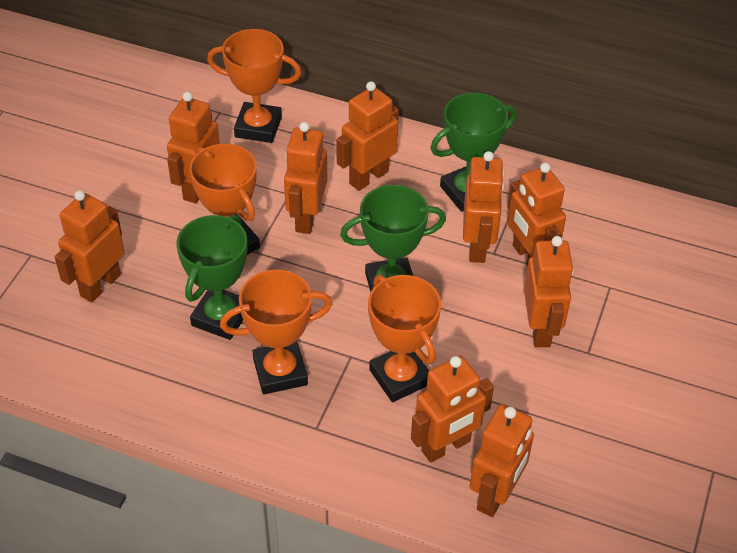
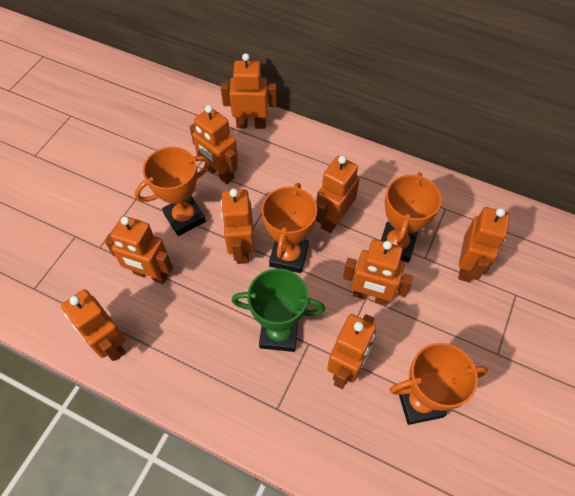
green trophy: [176,214,247,340] [340,185,446,292] [430,93,517,212] = 3 -> [232,268,325,352] = 1

